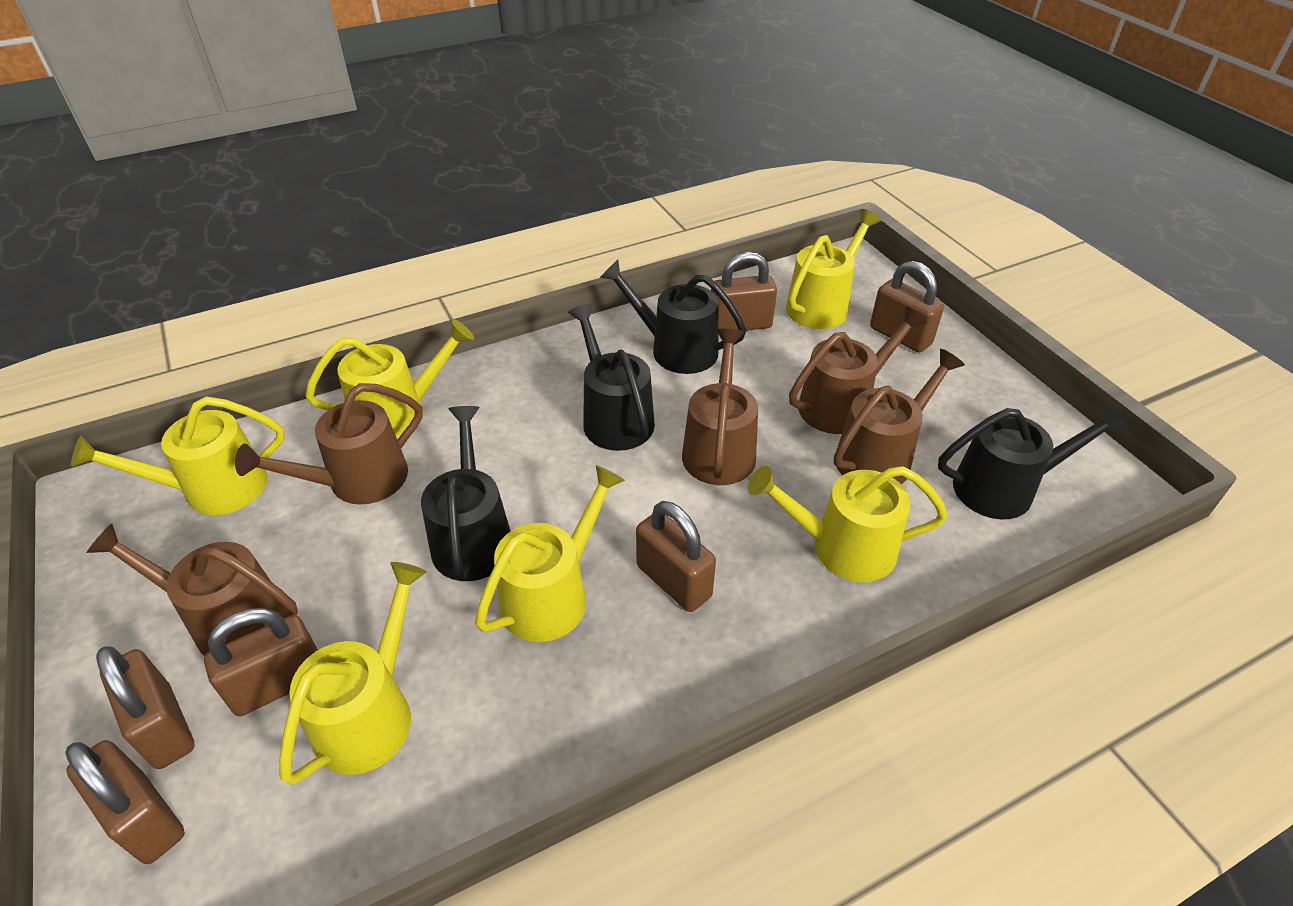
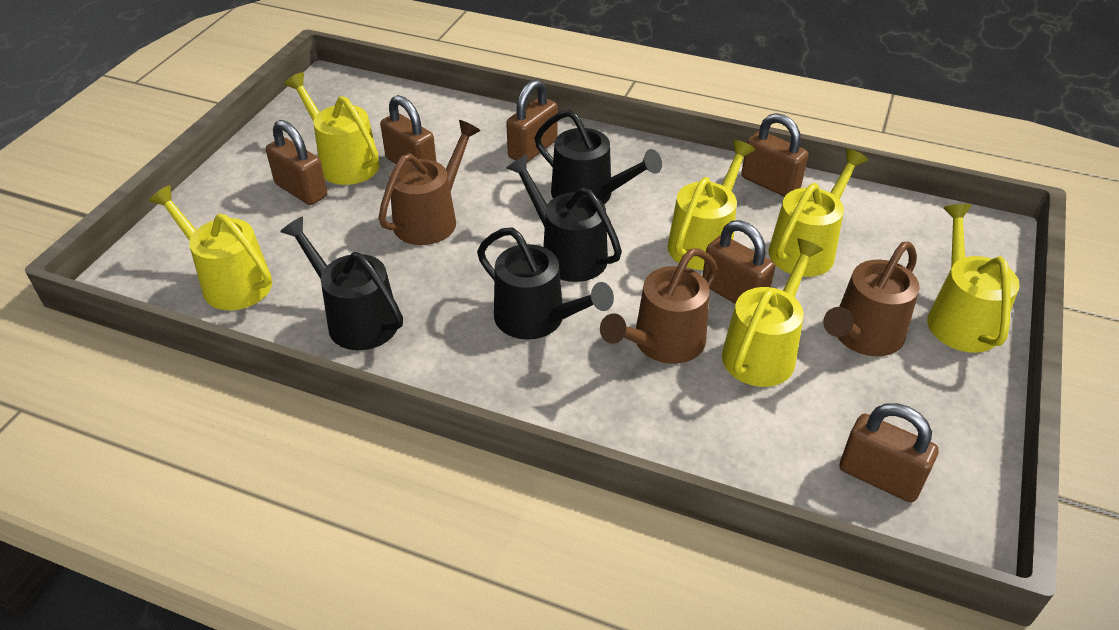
brown watering can: [86,523,298,656] [235,383,423,505] [682,328,758,485] [789,306,927,434] [834,349,965,484] = 5 -> [378,120,481,245] [600,248,718,364] [823,242,920,356] = 3

